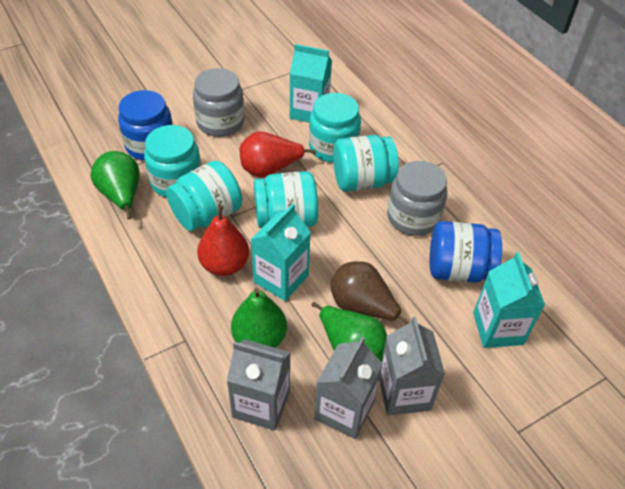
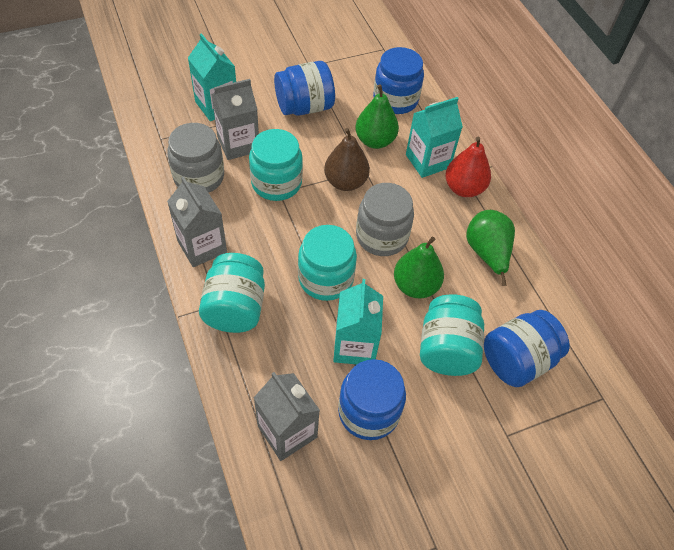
blue jar: [118,90,173,161] [430,221,502,283] = 2 -> [274,61,335,116] [338,359,406,440] [373,47,424,114] [484,310,570,387] = 4
red pear: [197,205,249,276] [240,131,316,178] = 2 -> [445,137,491,197] = 1
turquoise jar: [144,125,201,197] [166,161,242,231] [254,171,318,228] [309,93,361,163] [333,135,399,192] = 5 -> [199,253,265,333] [249,129,303,201] [298,225,357,301] [420,294,484,376] = 4

